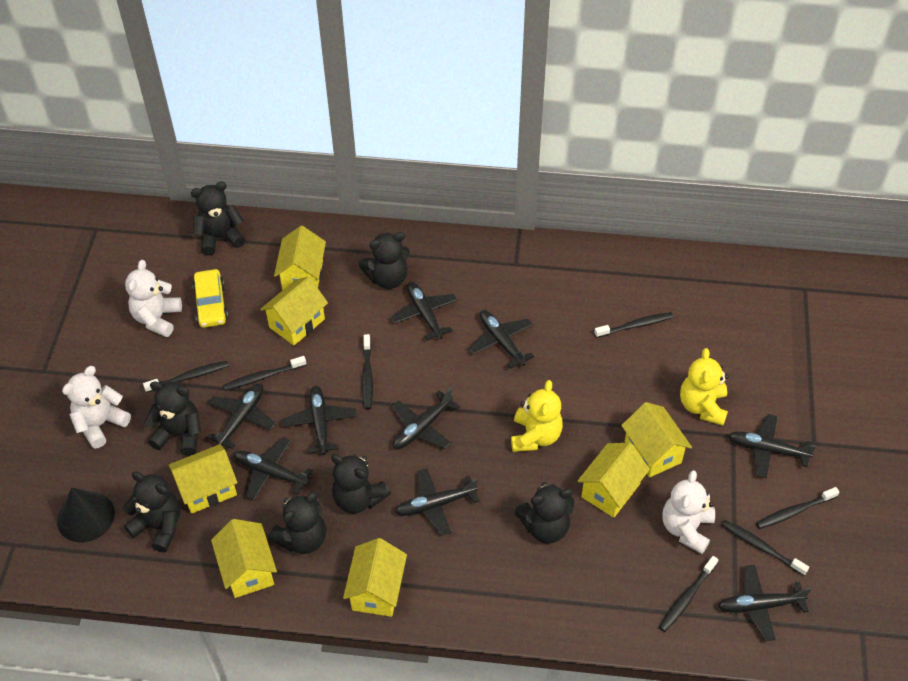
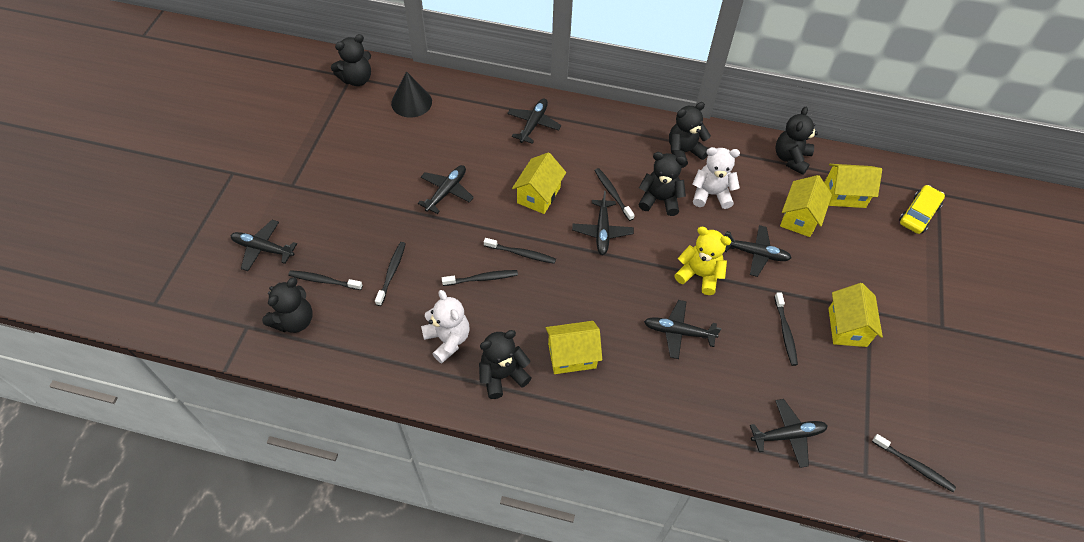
black plane: [207,383,276,449] [234,437,313,500] [282,385,357,455] [391,282,457,340] [392,388,460,449] [395,468,480,535] [469,310,534,369] [718,565,812,641] [728,414,816,478] = 9 -> [230,220,297,271] [418,165,474,214] [507,98,561,144] [572,191,634,255] [644,300,721,359] [724,225,791,277] [750,399,827,468] = 7
black teddy bear: [123,471,181,552] [144,381,201,456] [191,182,246,256] [268,492,326,554] [331,454,391,514] [359,232,410,289] [515,482,574,544] = 7 -> [262,277,313,333] [331,34,371,86] [479,330,531,399] [638,152,686,216] [669,102,711,168] [775,106,818,175] = 6
white teddy bear: [62,366,131,449] [125,260,182,337] [662,470,715,554] = 3 -> [421,290,470,364] [692,147,740,209] = 2
yellow house: [169,444,238,514] [211,519,277,598] [260,277,328,346] [274,226,326,290] [343,538,407,617] [578,443,650,518] [621,402,692,478] = 7 -> [512,152,566,214] [546,321,602,374] [780,175,832,237] [824,164,882,208] [828,283,883,347] = 5
yellow teddy bear: [511,380,563,452] [680,348,729,426] = 2 -> [674,226,731,295] = 1

